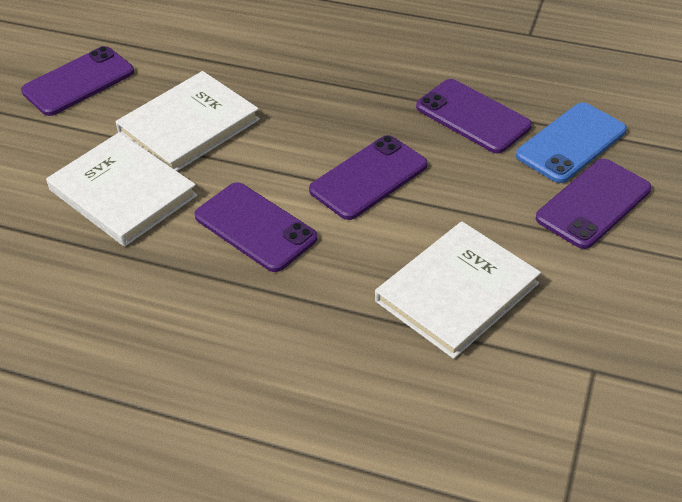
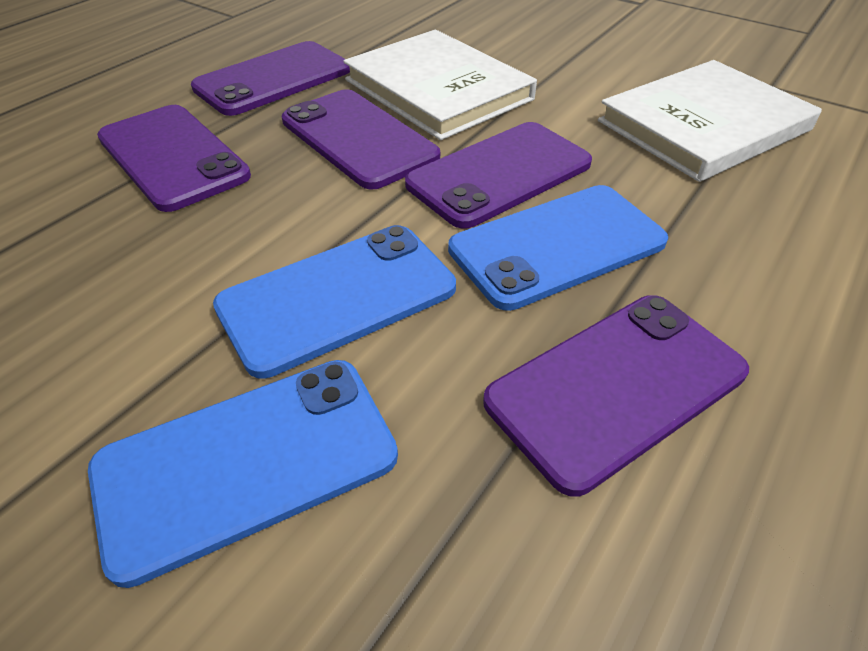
blue phone: [516,102,627,183] = 1 -> [88,360,398,588] [213,225,456,379] [448,185,668,311] = 3
white book: [46,132,197,247] [115,71,260,171] [375,222,541,359] = 3 -> [343,30,537,140] [598,60,822,182] = 2

